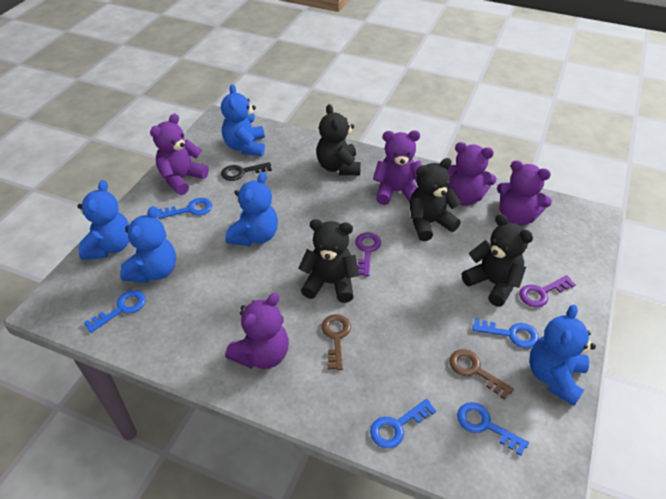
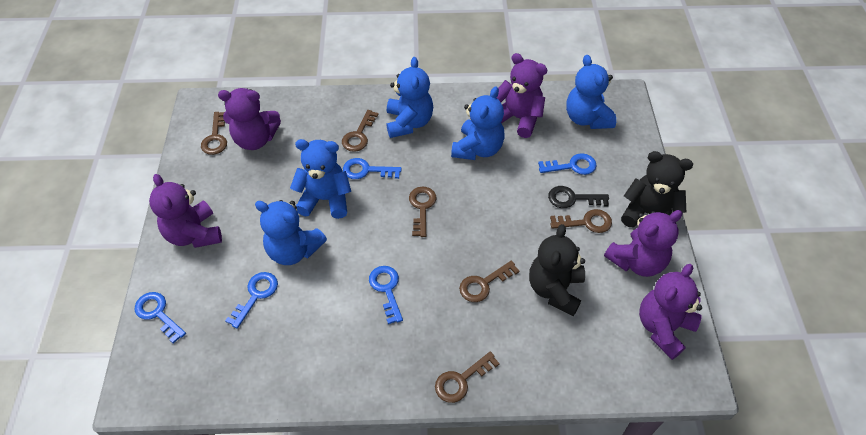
black teddy bear: [298,219,360,303] [316,104,361,175] [410,158,461,241] [462,214,533,307] = 4 -> [529,224,585,316] [621,151,693,227] = 2
brown key: [321,314,351,370] [449,349,514,400] = 2 -> [201,112,227,155] [342,110,379,152] [409,186,436,237] [435,351,500,403] [459,261,519,302] [550,209,612,233] = 6
purple key: [355,232,381,276] [519,275,576,307] = 2 -> none = 0

